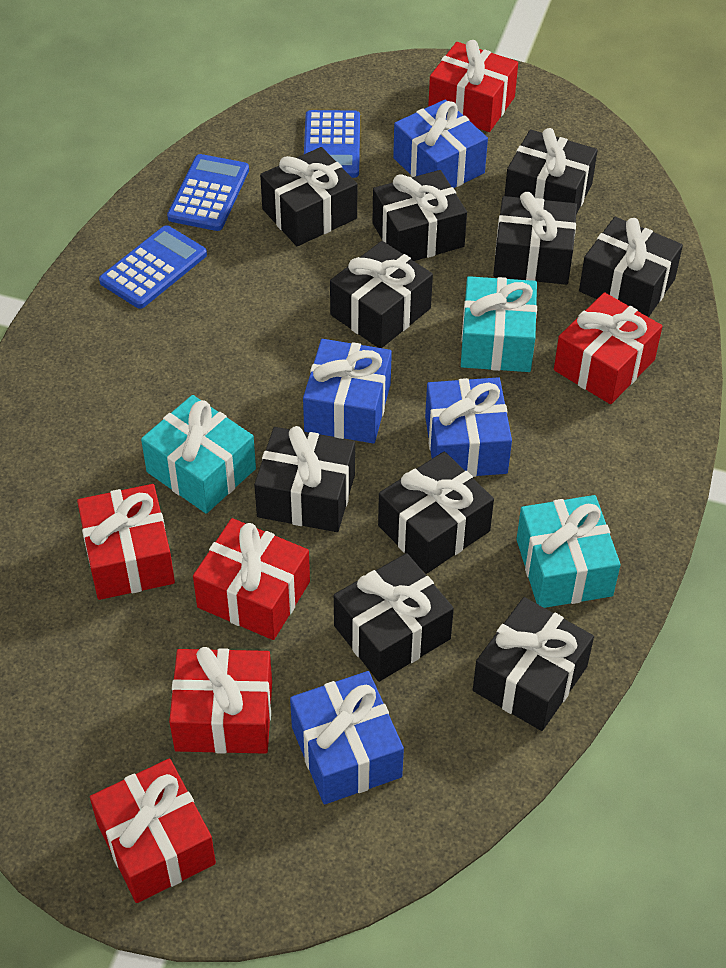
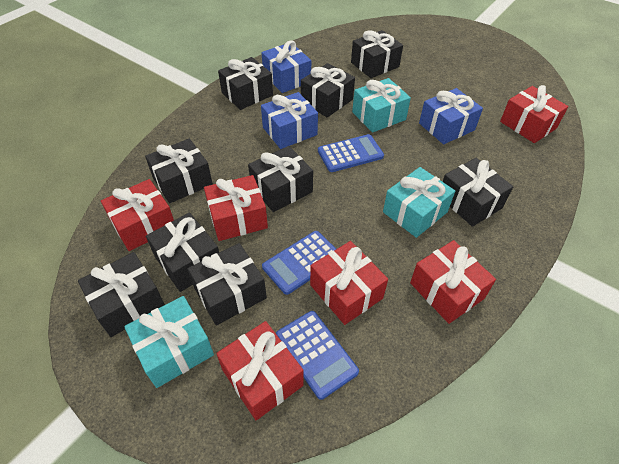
black gift: [254,426,355,532] [260,147,357,246] [330,241,433,348] [334,553,454,682] [372,170,467,261] [378,451,494,574] [473,597,594,731] [493,192,577,285] [504,128,598,214] [579,217,683,317] = 10 -> [78,252,165,337] [145,138,213,204] [146,213,219,292] [187,243,267,326] [218,57,273,110] [248,146,313,212] [301,63,355,117] [351,30,403,78] [443,158,513,227] = 9
blue gift: [290,671,404,805] [303,339,392,443] [393,100,488,188] [425,377,512,477] = 4 -> [261,92,318,149] [262,40,311,93] [419,88,483,144] = 3

